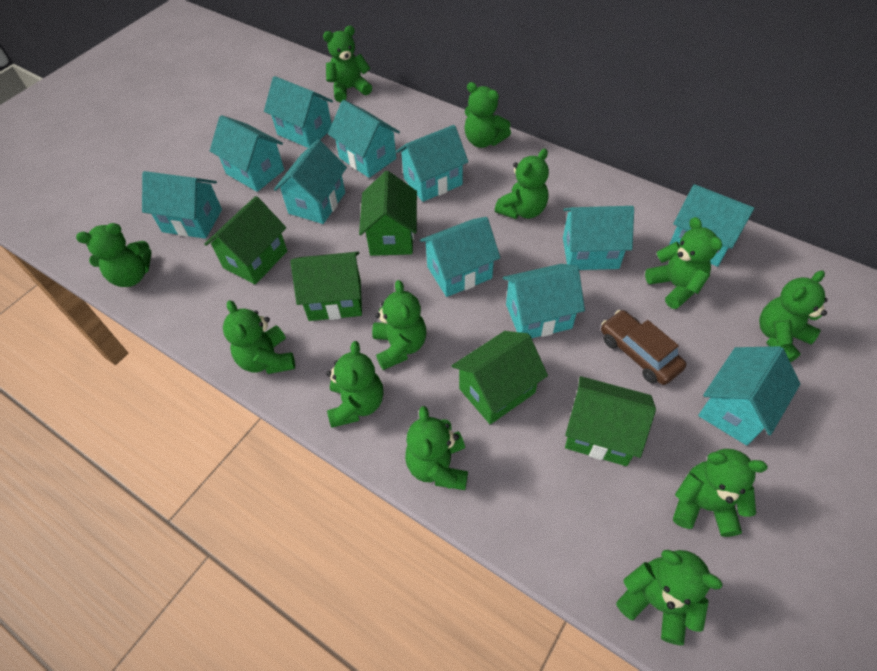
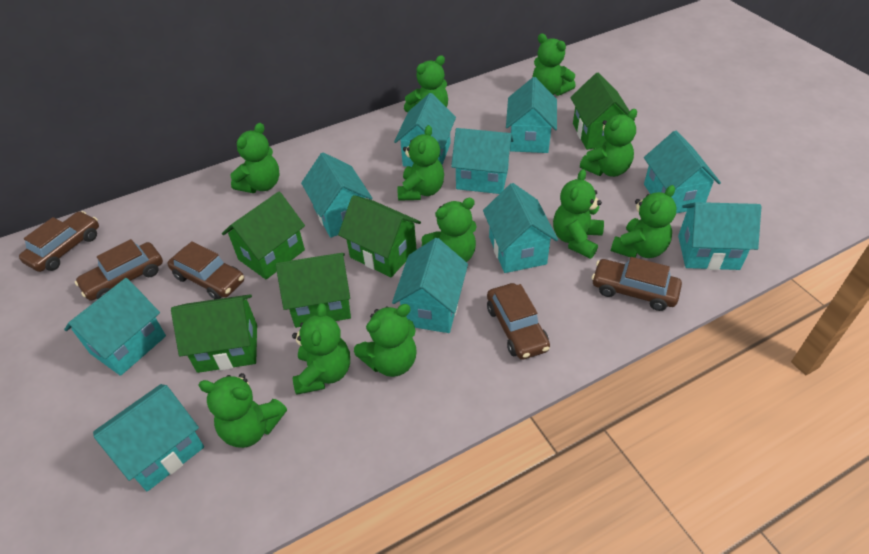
brown car: [601,310,686,385] = 1 -> [19,211,99,272] [75,239,163,301] [168,241,244,299] [487,283,550,360] [592,257,682,311] = 5
green teddy bear: [76,223,151,287] [223,300,295,374] [323,26,372,102] [326,341,383,428] [372,280,426,370] [405,406,468,490] [465,82,511,148] [495,149,549,219] [616,550,723,645] [645,217,722,309] [673,449,768,537] [759,270,828,362] = 12 -> [198,373,287,448] [230,123,279,193] [292,303,350,395] [354,304,416,377] [397,125,444,201] [404,55,448,112] [421,198,477,262] [532,34,576,96] [553,169,604,259] [580,109,637,177] [611,185,676,258] = 11
turquoise house: [142,171,222,239] [210,115,284,192] [264,76,333,148] [274,139,347,224] [328,100,400,178] [396,125,468,202] [420,217,500,297] [503,264,585,338] [563,206,634,270] [669,184,754,267] [698,346,800,446] = 11 -> [64,278,166,376] [93,384,204,491] [301,152,372,238] [392,238,468,333] [394,93,456,167] [451,128,514,194] [483,183,558,273] [506,77,557,153] [644,131,721,213] [678,202,761,270] = 10

